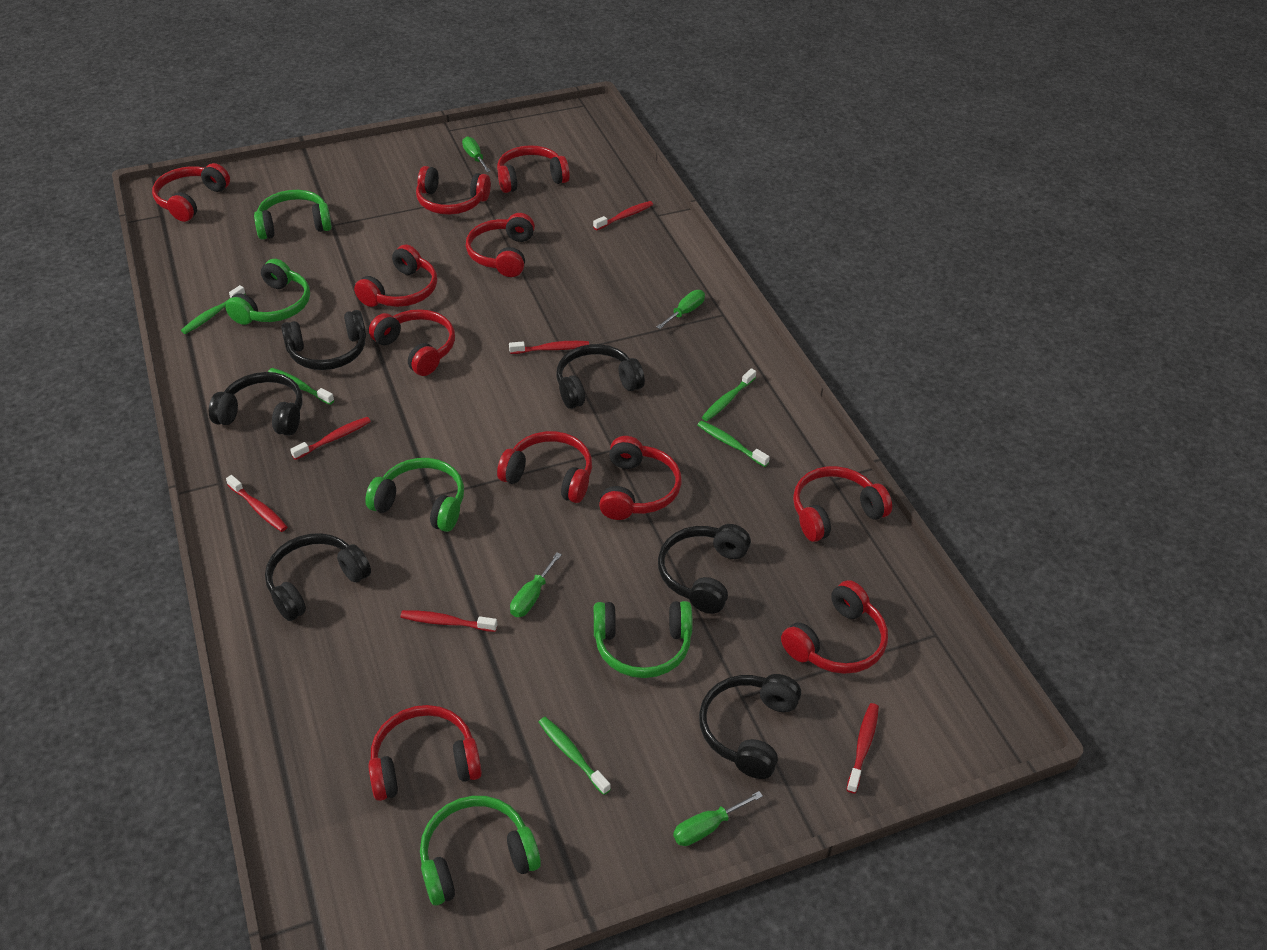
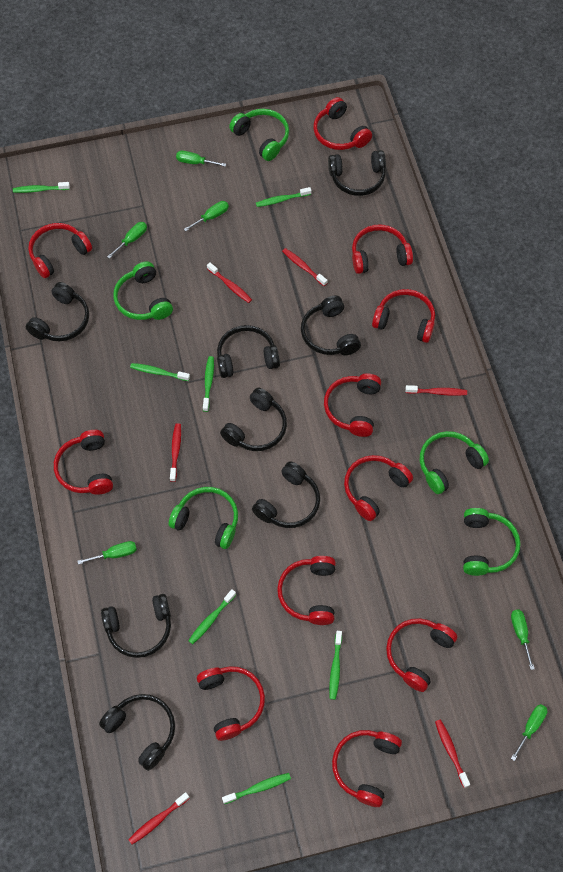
black headphones: [209,372,302,436] [265,533,371,621] [281,310,366,370] [557,344,645,409] [658,524,751,614] [699,674,801,779] = 6 -> [26,282,89,341] [99,694,175,771] [101,594,171,658] [217,325,280,378] [220,388,287,451] [252,461,320,528] [301,295,361,356] [328,150,386,196] = 8
green screwdriver: [462,136,490,172] [510,552,562,617] [656,290,705,329] [673,791,763,846] = 4 -> [77,541,137,565] [107,222,147,259] [176,150,226,167] [184,201,229,231] [511,610,535,670] [511,704,547,761] = 6
green toothbrush: [181,285,246,334] [268,368,334,405] [539,717,611,795] [698,421,770,467] [702,368,756,421] = 5 -> [13,182,70,193] [130,363,190,381] [188,589,236,644] [203,356,214,412] [222,773,291,804] [256,187,312,207] [329,631,342,700] = 7

